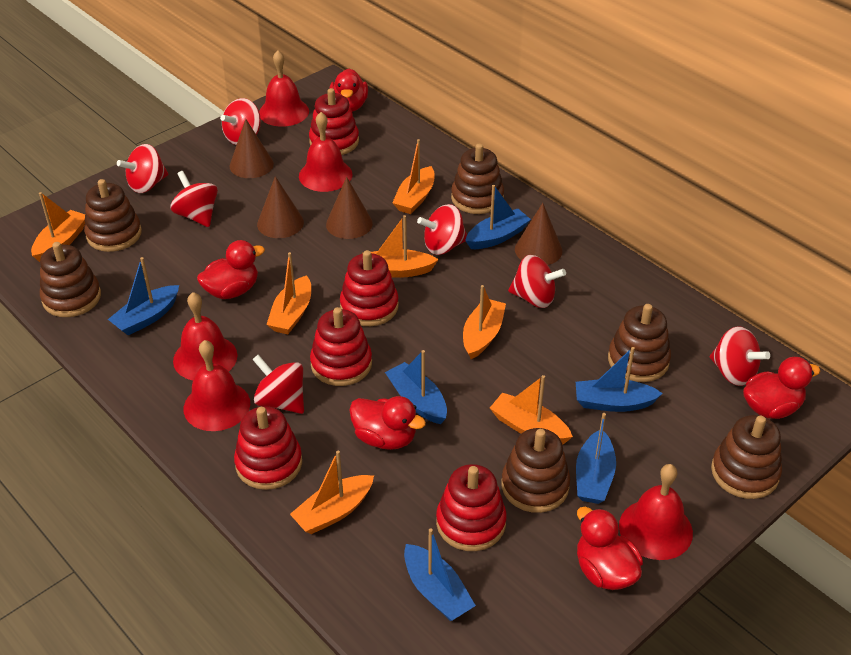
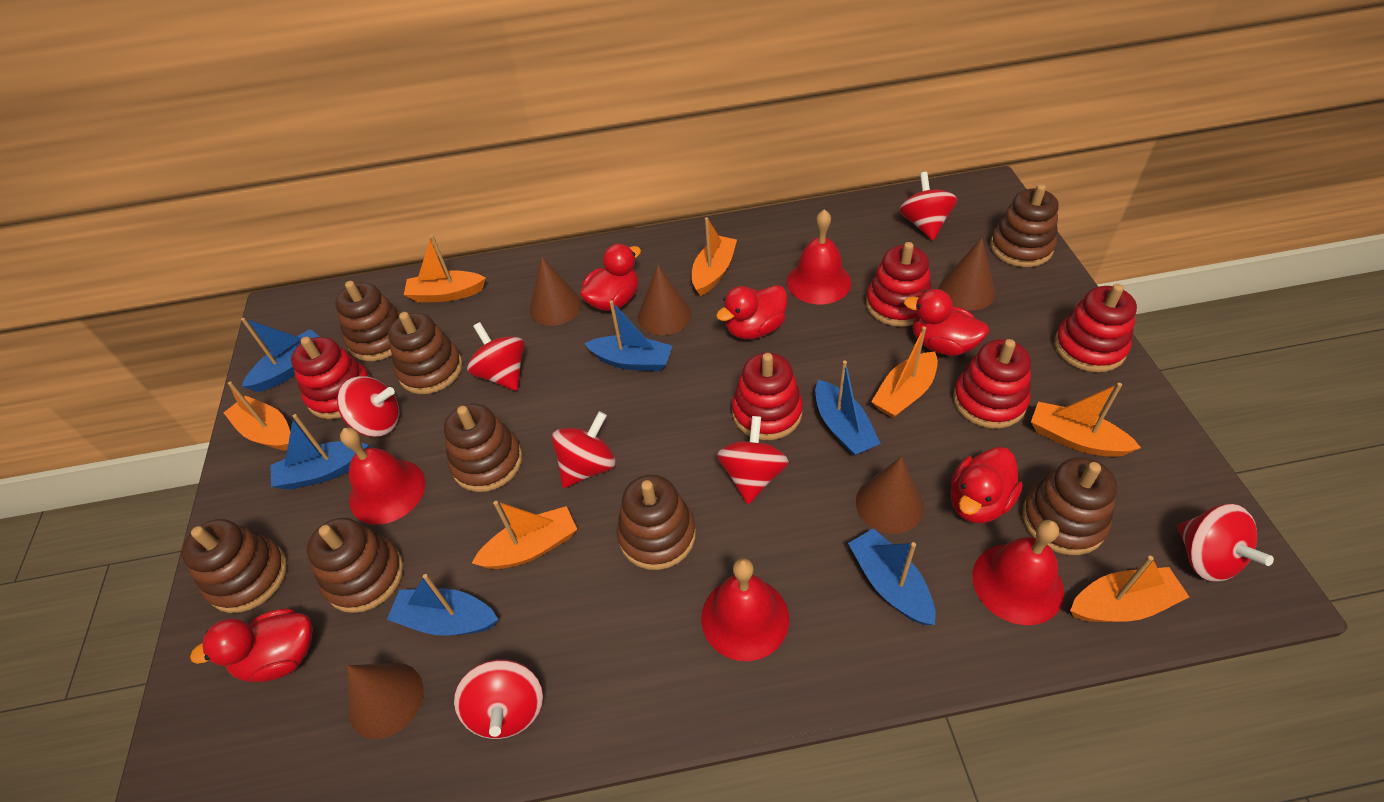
brown cone: [230,119,274,178] [257,176,304,238] [326,177,373,239] [515,203,563,265] = 4 -> [347,663,424,739] [530,256,582,326] [638,265,692,335] [856,457,924,534] [939,238,996,310] = 5
brown stacking toy: [40,242,101,317] [84,179,142,252] [451,143,504,214] [501,428,570,513] [608,304,671,382] [711,415,782,499] = 6 -> [181,519,287,613] [307,518,404,613] [335,281,401,361] [388,312,463,394] [444,403,522,492] [617,475,696,570] [990,184,1059,267] [1022,457,1117,555] = 8
red bell: [173,292,237,380] [183,340,250,431] [259,50,309,127] [299,112,353,192] [619,464,693,560] = 5 -> [340,428,425,524] [701,558,789,661] [787,209,851,304] [972,520,1064,625] = 4

